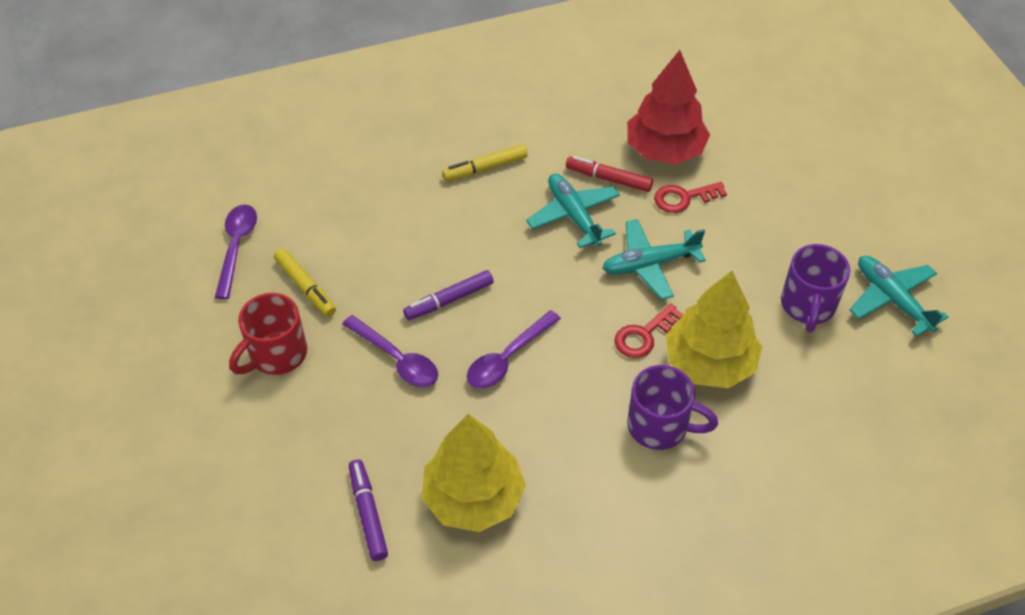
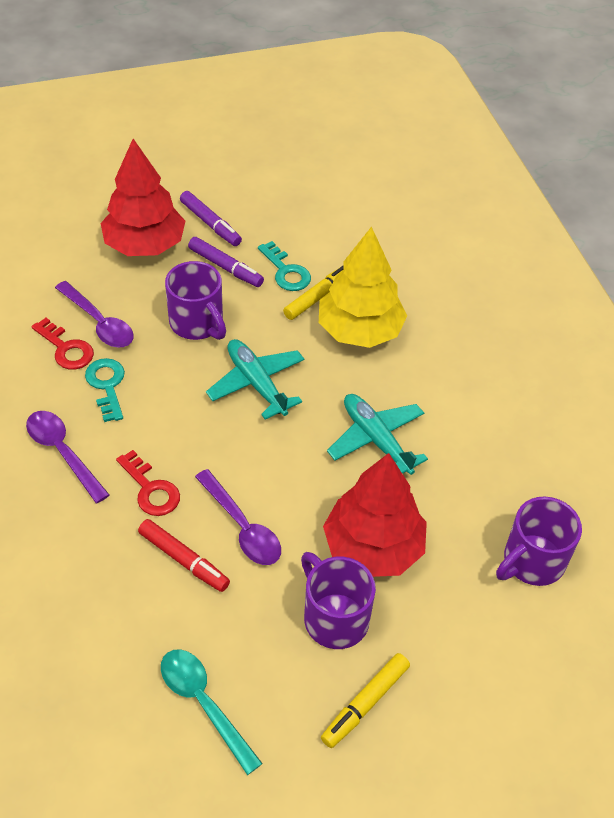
purple mug: [627,365,718,450] [781,244,850,332] = 2 -> [165,261,226,340] [301,552,376,649] [496,496,582,586] = 3
red mug: [229,293,307,375] = 1 -> none = 0
red tree: [627,50,710,164] = 1 -> [100,139,185,256] [323,453,427,577] = 2
turquoise key: none = 0 -> [85,358,125,422] [258,241,311,291] = 2
turquoise plane: [526,173,620,248] [602,219,706,300] [850,256,948,337] = 3 -> [206,339,304,420] [327,394,428,475] = 2
turquoise spoon: none = 0 -> [161,650,263,775] = 1
yellow tree: [422,414,526,532] [666,271,762,388] = 2 -> [319,226,407,348] = 1

